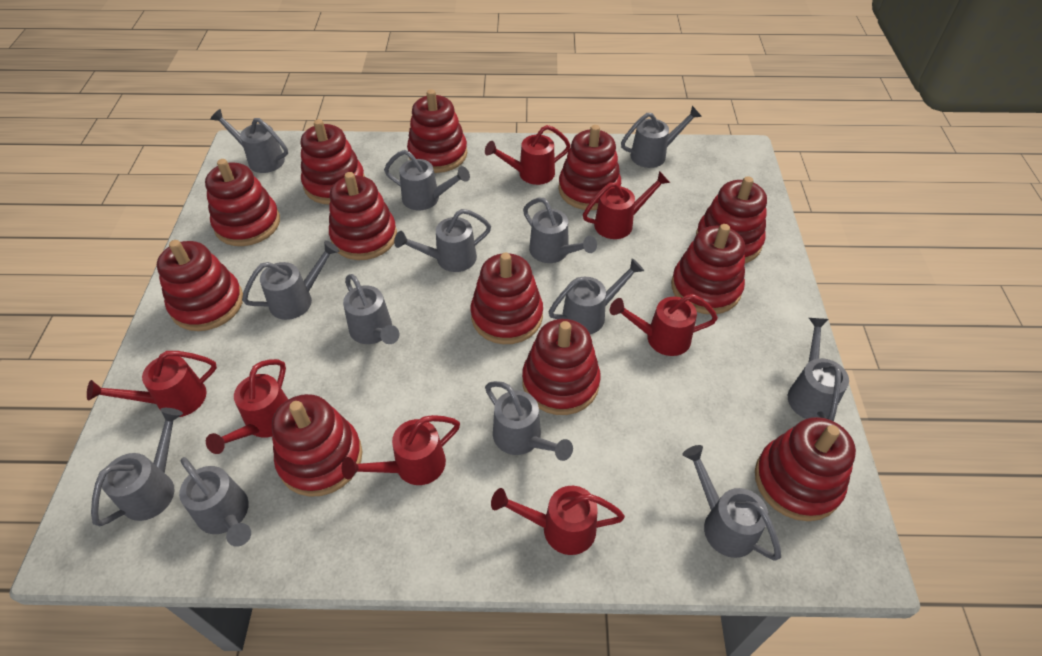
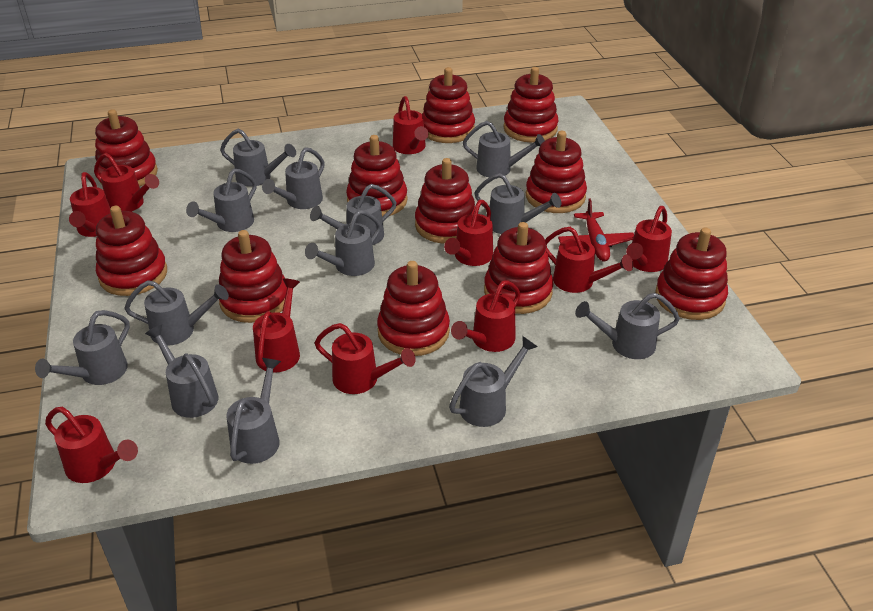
red plane: none = 0 -> [558,198,634,262] = 1
red stacking toy: [157,240,243,331] [205,159,280,246] [272,394,362,497] [301,119,365,205] [329,172,397,260] [407,89,467,173] [470,253,543,344] [522,319,601,415] [558,125,621,210] [671,224,745,314] [696,176,767,263] [755,417,856,521] = 12 -> [95,109,158,187] [96,206,167,296] [219,230,287,323] [346,135,408,217] [377,261,450,356] [415,158,475,244] [422,67,475,143] [484,222,554,314] [503,67,558,143] [526,131,587,213] [655,227,728,320] = 11
red watering can: [87,351,217,417] [206,359,288,454] [342,415,460,485] [485,125,571,185] [491,486,625,555] [583,171,670,239] [610,294,718,356] = 7 -> [45,407,138,483] [69,172,111,237] [94,153,159,212] [253,278,300,373] [314,323,416,394] [393,96,428,154] [444,200,493,266] [451,280,520,352] [545,227,633,293] [626,206,672,272] = 10

